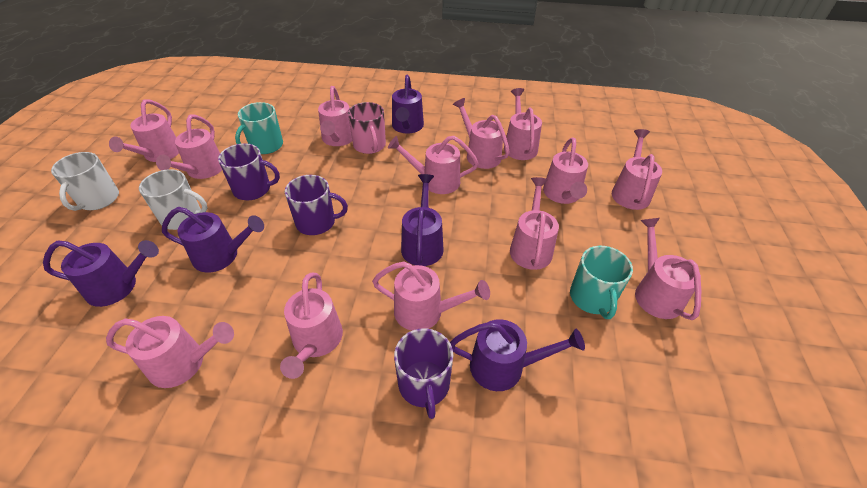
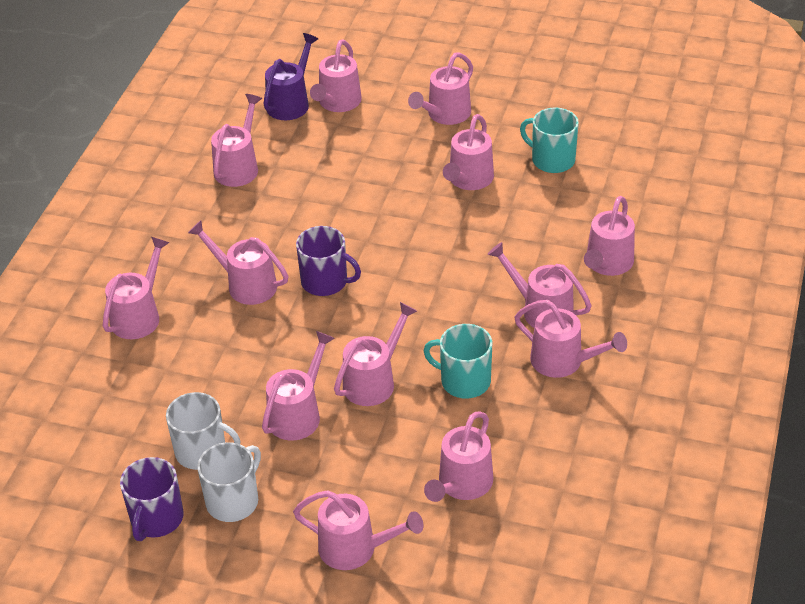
pink mug: [348,102,386,154] = 1 -> none = 0
purple mug: [218,143,280,200] [285,175,348,235] [394,328,453,419] = 3 -> [120,457,183,541] [296,226,361,296] = 2
purple watering can: [43,240,159,307] [162,207,264,272] [392,75,424,133] [401,174,444,266] [450,319,585,391] = 5 -> [263,33,318,120] = 1

